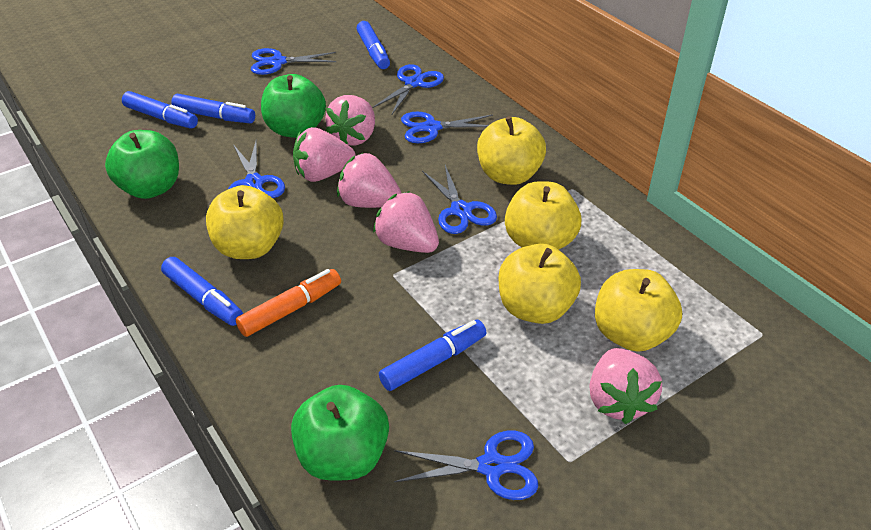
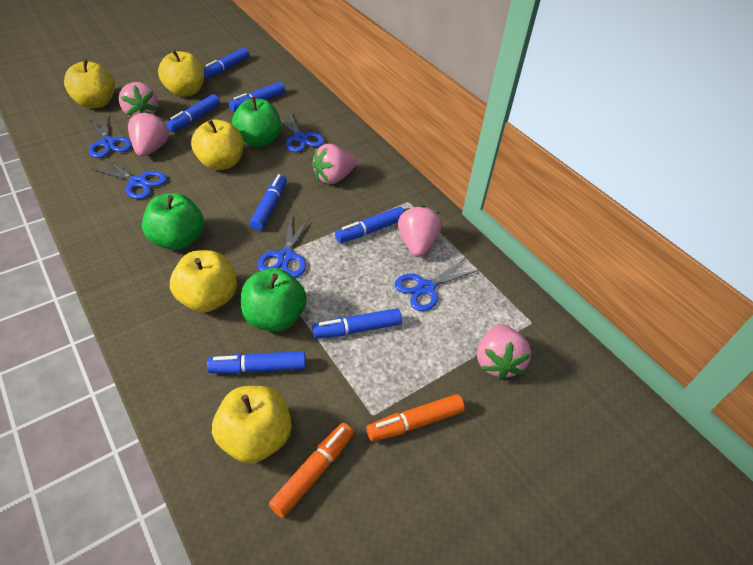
blue marker: [122,91,198,128] [161,257,243,326] [171,94,255,123] [357,21,390,69] [379,320,486,391] = 5 -> [166,94,220,132] [204,48,249,78] [207,351,306,374] [229,82,285,112] [250,174,287,231] [312,308,402,339] [335,206,405,243] = 7
blue scissors: [228,140,285,198] [251,48,337,75] [373,64,444,114] [394,431,538,500] [401,112,493,143] [422,165,497,234] = 6 -> [88,116,132,158] [92,158,167,199] [258,215,310,278] [280,111,324,152] [394,258,479,311] = 5
orange marker: [236,269,341,337] = 1 -> [269,423,354,518] [367,394,465,442] = 2

